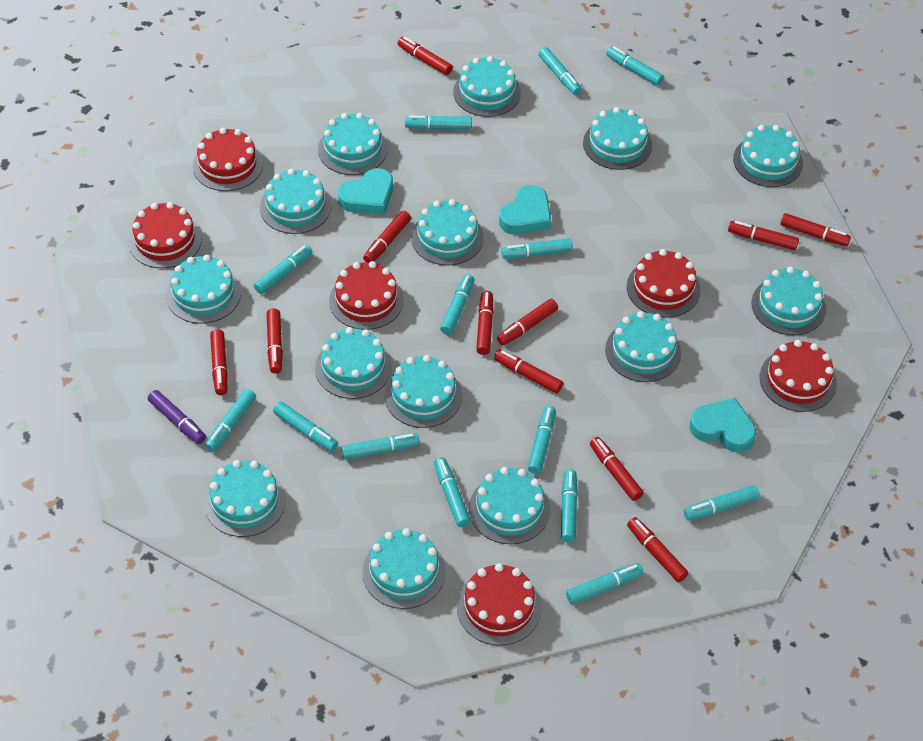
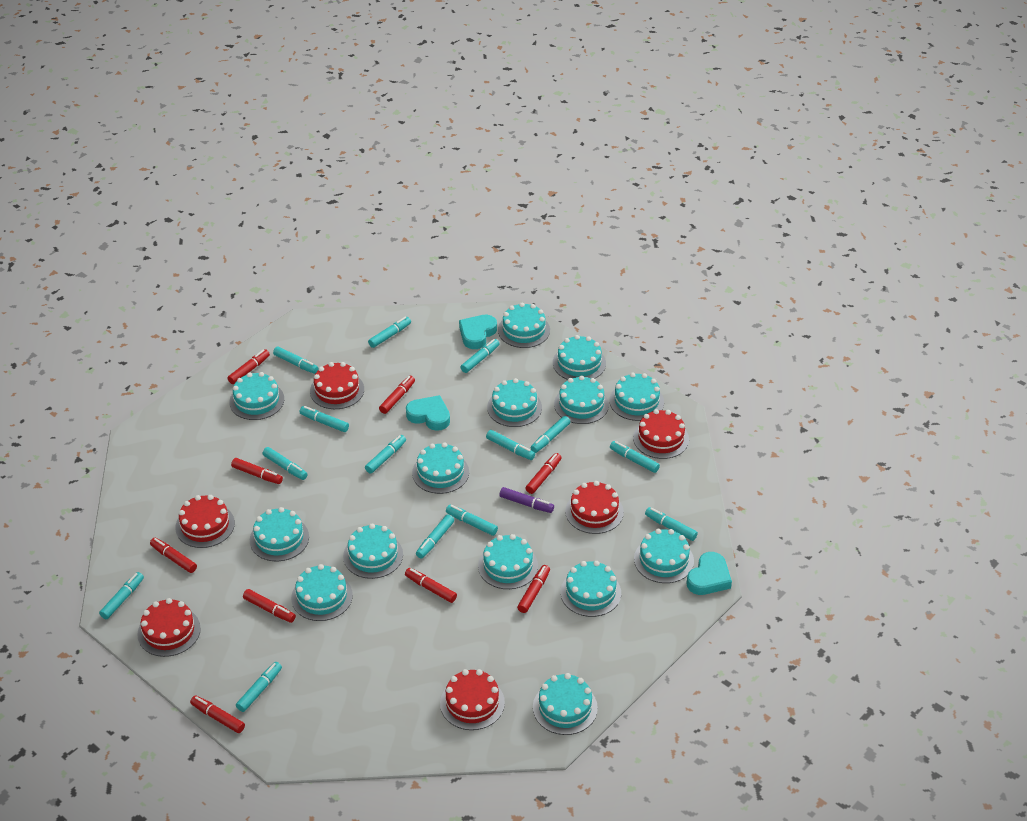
red marker: [210,329,228,395] [267,308,283,374] [363,211,411,262] [397,37,453,75] [476,291,494,355] [494,349,563,393] [497,299,558,346] [590,437,644,501] [627,517,688,582] [728,221,799,250] [780,213,851,246] = 11 -> [150,538,197,573] [190,695,245,733] [227,349,270,384] [231,458,283,484] [243,589,296,623] [379,376,415,414] [405,568,457,603] [517,565,550,613] [525,453,562,494] = 9

